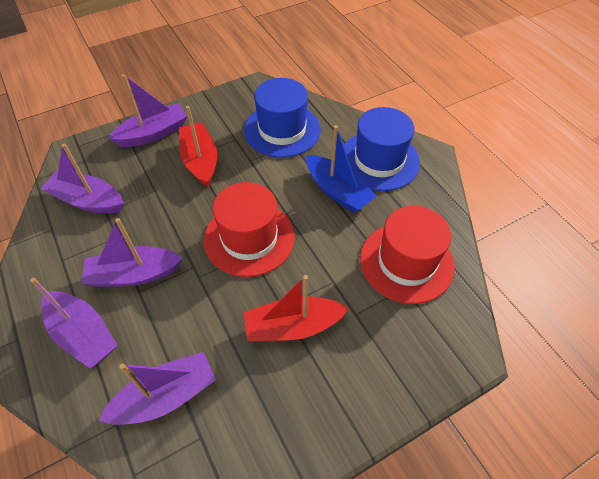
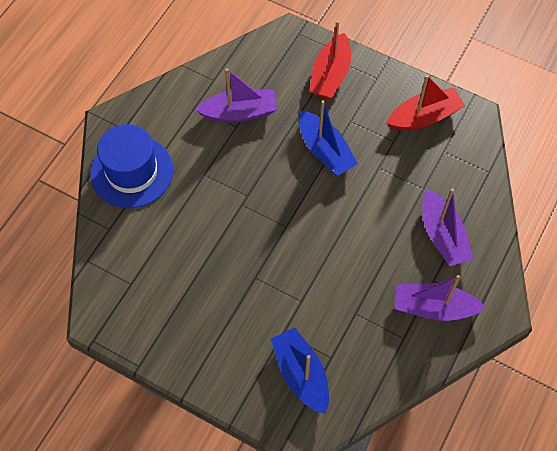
blue boat: [306,125,376,213] = 1 -> [271,328,329,414] [299,100,358,176] = 2
blue hat: [244,78,321,158] [344,107,420,191] = 2 -> [90,124,173,209] = 1
purple boat: [30,278,118,369] [40,143,124,213] [82,218,183,287] [99,352,216,425] [108,74,188,147] = 5 -> [195,68,277,123] [395,275,486,321] [422,188,474,266] = 3
red hat: [204,182,295,277] [360,206,455,304] = 2 -> none = 0

